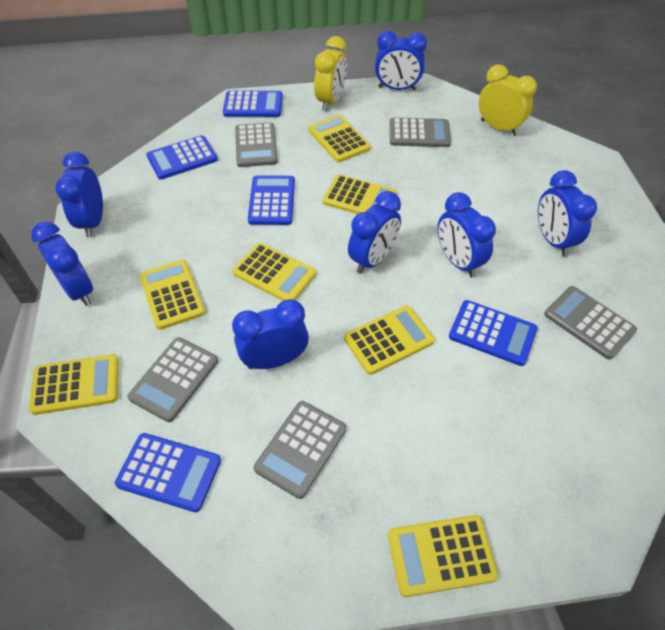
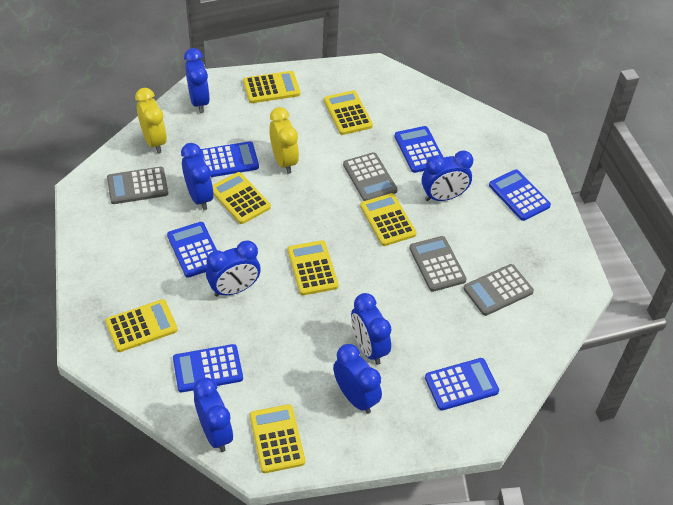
blue calculator: [115,433,221,512] [147,135,218,180] [223,90,283,117] [248,175,295,225] [449,300,538,366] = 5 -> [167,222,217,278] [173,344,243,392] [199,141,259,177] [395,126,444,173] [425,358,499,411] [489,169,551,221] = 6
grey calculator: [127,337,218,422] [235,122,278,167] [254,401,346,499] [390,117,451,147] [544,286,637,360] = 5 -> [107,167,168,204] [343,152,397,201] [409,236,467,292] [464,264,534,316] = 4

